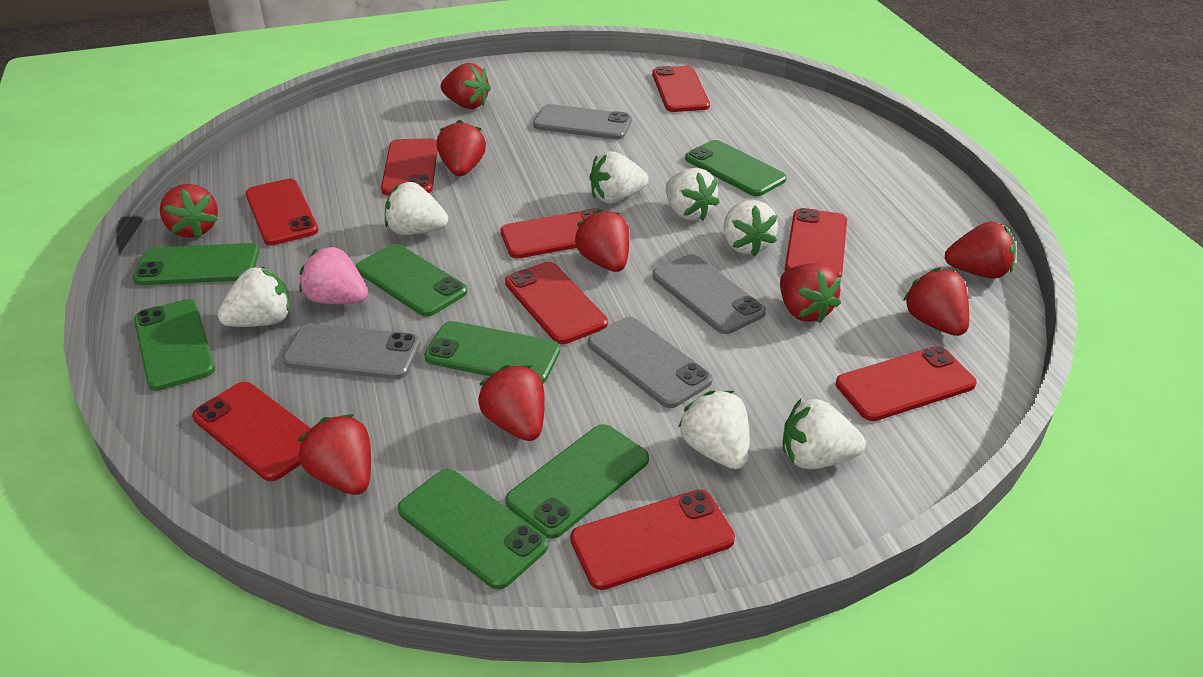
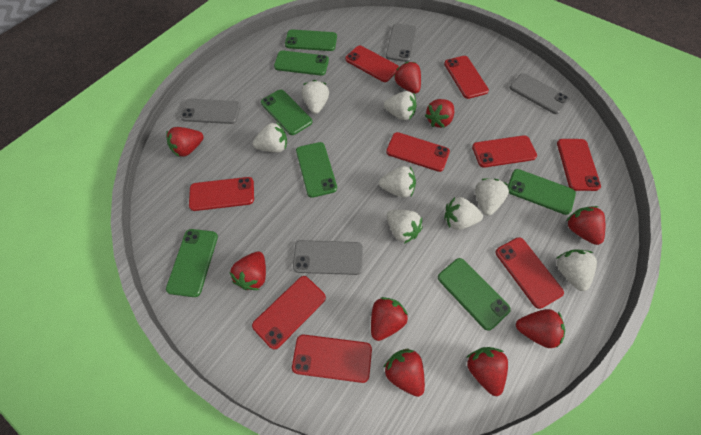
pink strawberry: [299,246,368,304] = 1 -> none = 0
white strawberry: [218,266,290,327] [385,182,448,235] [590,151,649,203] [666,168,720,221] [678,391,749,469] [723,200,778,257] [783,399,866,469] = 7 -> [253,122,287,153] [302,80,329,114] [379,166,416,198] [384,91,417,120] [387,210,423,244] [444,197,483,230] [475,178,509,216] [556,249,597,291] = 8

